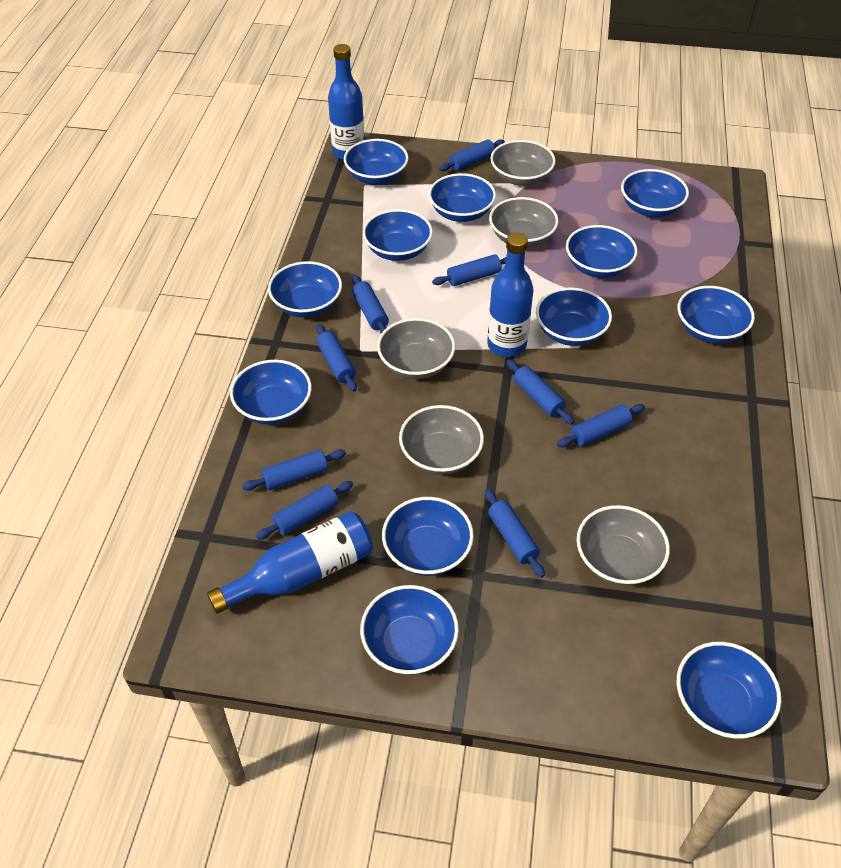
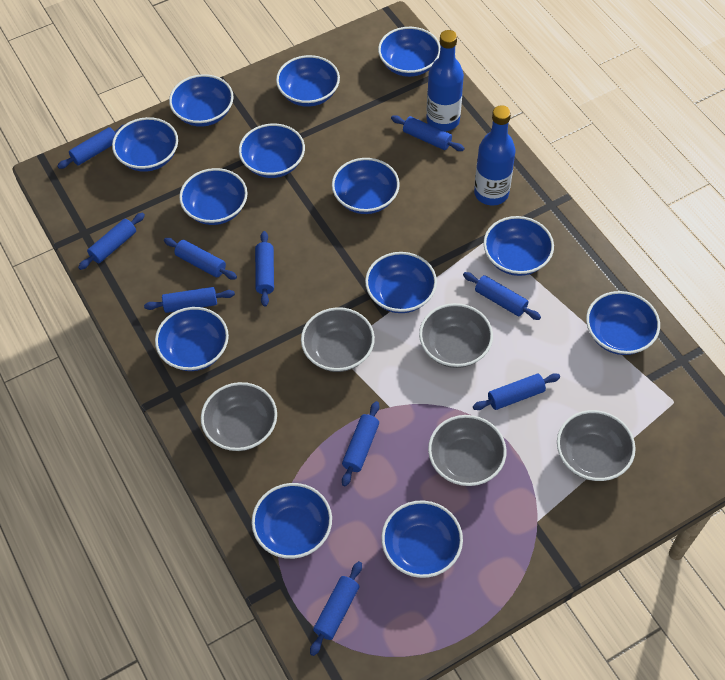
blue bottle: [207,511,373,614] [328,44,365,160] [487,233,533,357] = 3 -> [426,30,464,131] [474,105,515,206] = 2
blue bowl: [230,360,312,425] [268,261,342,317] [344,139,409,185] [360,585,459,675] [363,209,433,261] [382,497,474,576] [429,173,496,222] [536,288,612,346] [566,225,638,278] [621,169,689,217] [677,642,781,739] [678,286,755,344] = 12 -> [112,117,178,172] [155,307,229,371] [169,74,234,127] [179,168,248,225] [239,123,305,178] [252,483,332,559] [276,55,340,107] [332,158,400,214] [365,252,437,313] [378,27,440,77] [381,500,463,578] [483,216,554,276] [586,291,660,355] = 13
blue rolling pin: [242,449,346,491] [256,481,353,540] [316,324,357,392] [352,275,389,334] [432,254,506,286] [439,139,505,171] [485,489,545,578] [506,359,574,425] [557,404,645,447] = 9 -> [57,124,125,169] [78,213,145,270] [144,287,235,313] [164,238,237,280] [255,231,274,306] [310,561,362,656] [342,401,379,486] [391,115,465,151] [463,272,541,320] [473,373,560,410] = 10

